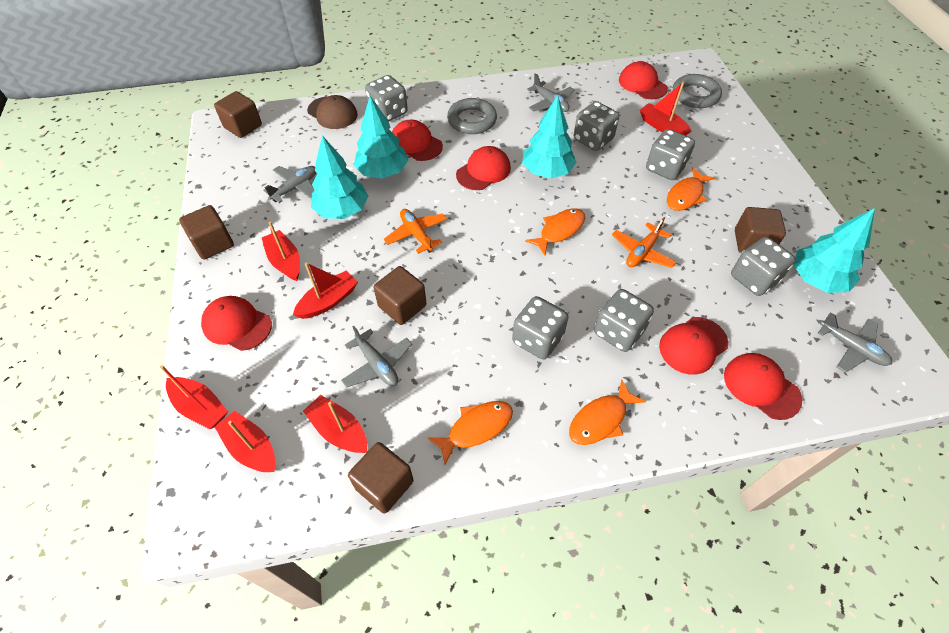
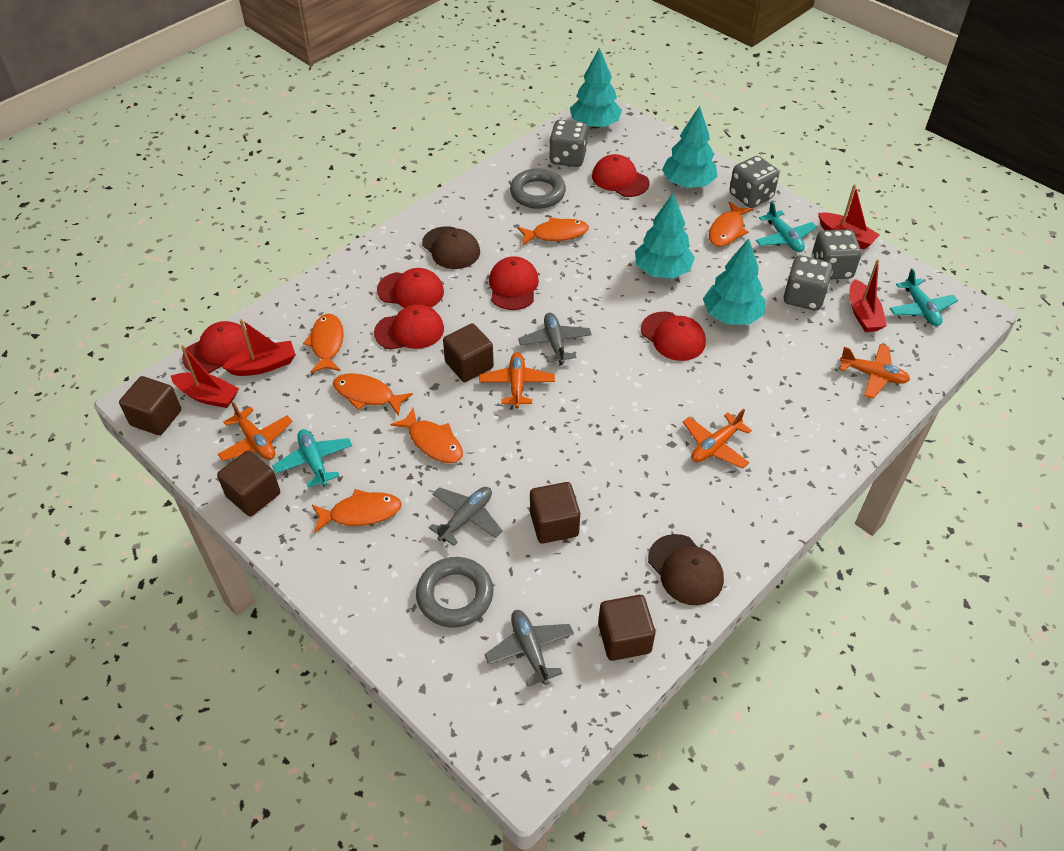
brown cap: [307,95,358,129] = 1 -> [422,226,480,269] [648,534,724,605] = 2
grey dice: [365,75,408,122] [512,296,569,360] [574,101,619,151] [594,289,654,352] [646,129,695,180] [731,237,795,296] = 6 -> [549,120,588,167] [729,156,779,208] [784,255,833,311] [811,229,861,279] = 4
grey plane: [263,166,316,203] [341,326,412,388] [527,73,575,112] [818,312,892,373] = 4 -> [429,487,502,546] [484,610,574,686] [518,313,592,365] = 3
orange fish: [428,401,513,465] [525,208,585,256] [569,380,646,445] [667,167,715,211] = 4 -> [303,314,344,373] [312,489,402,533] [333,373,413,416] [390,408,463,463] [517,217,589,245] [709,201,753,247] = 6
orange plane: [384,209,447,254] [612,217,676,268] = 2 -> [218,401,293,461] [479,352,555,408] [683,409,752,469] [839,344,910,399] = 4
red boat: [160,365,228,429] [215,411,276,472] [262,221,300,281] [293,262,358,319] [303,395,368,453] [640,82,691,135] = 6 -> [171,345,239,408] [222,319,296,376] [818,184,880,250] [849,259,887,332] = 4
turquoise plane: none = 0 -> [272,429,352,488] [756,201,817,252] [890,268,958,326] = 3

